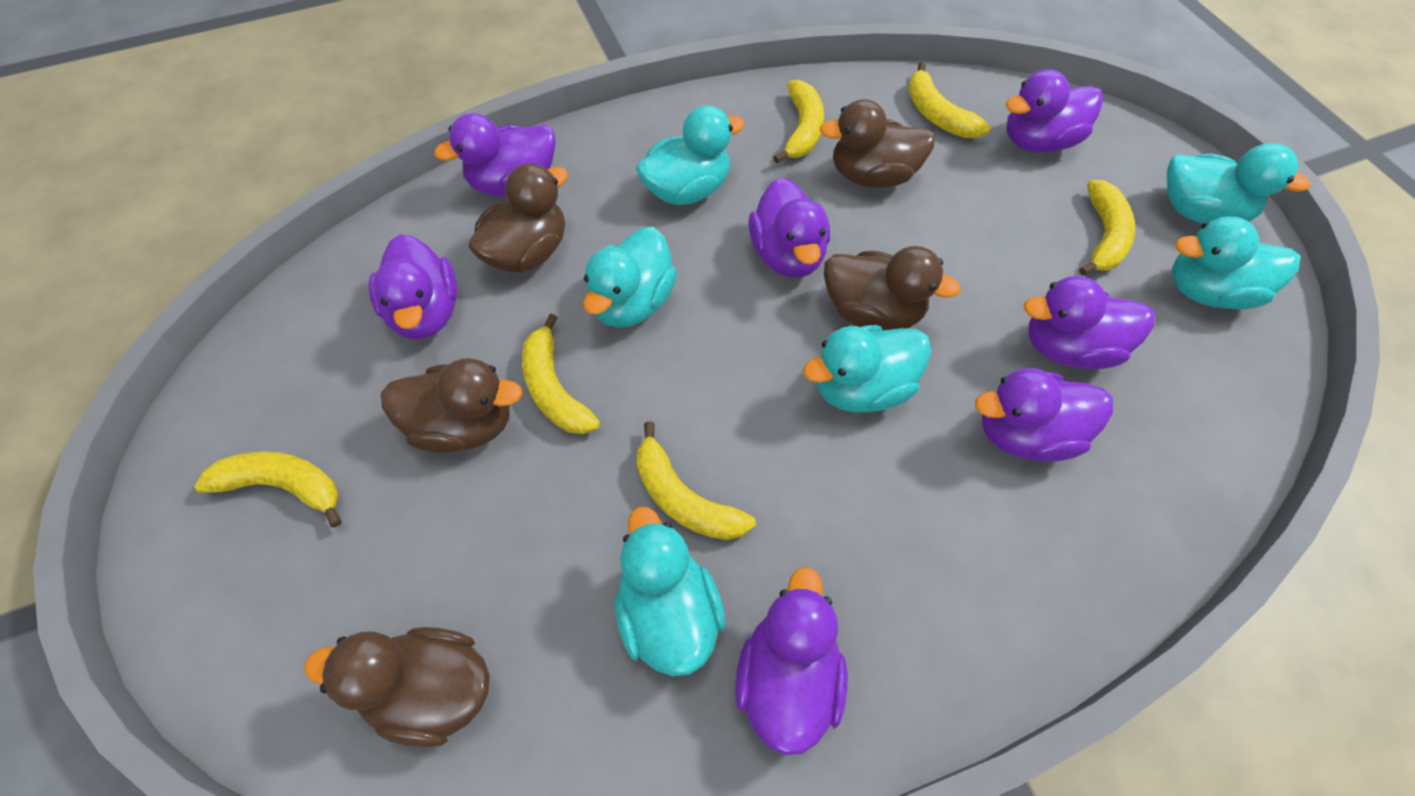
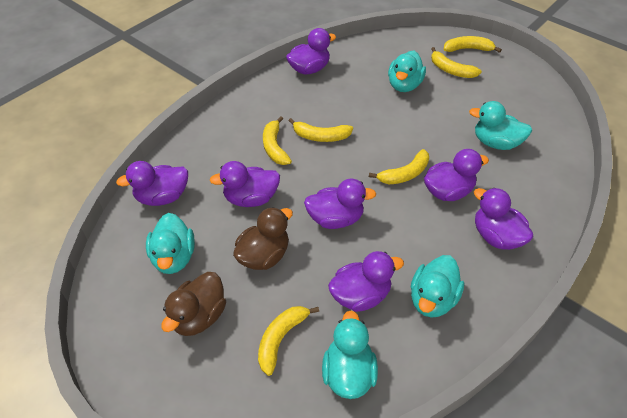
brown duck: [304,627,490,747] [381,358,522,453] [469,164,568,272] [819,99,935,188] [824,246,961,330] = 5 -> [161,272,226,336] [233,207,293,270] = 2
turquoise duck: [583,227,677,328] [615,507,725,676] [636,105,745,205] [803,325,931,413] [1167,143,1310,224] [1172,217,1300,310] = 6 -> [146,213,195,274] [322,311,378,399] [388,51,426,92] [411,255,464,318] [469,101,532,150] = 5

